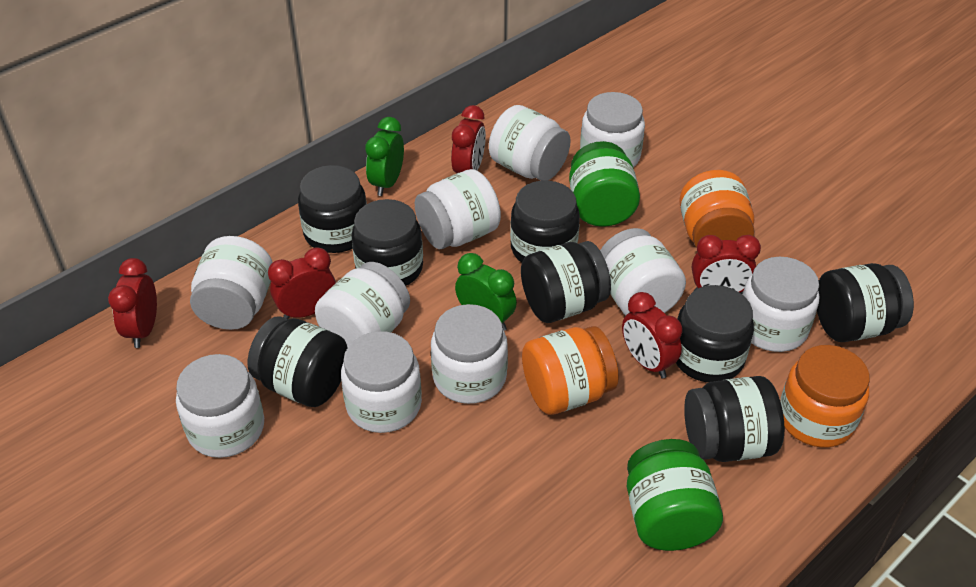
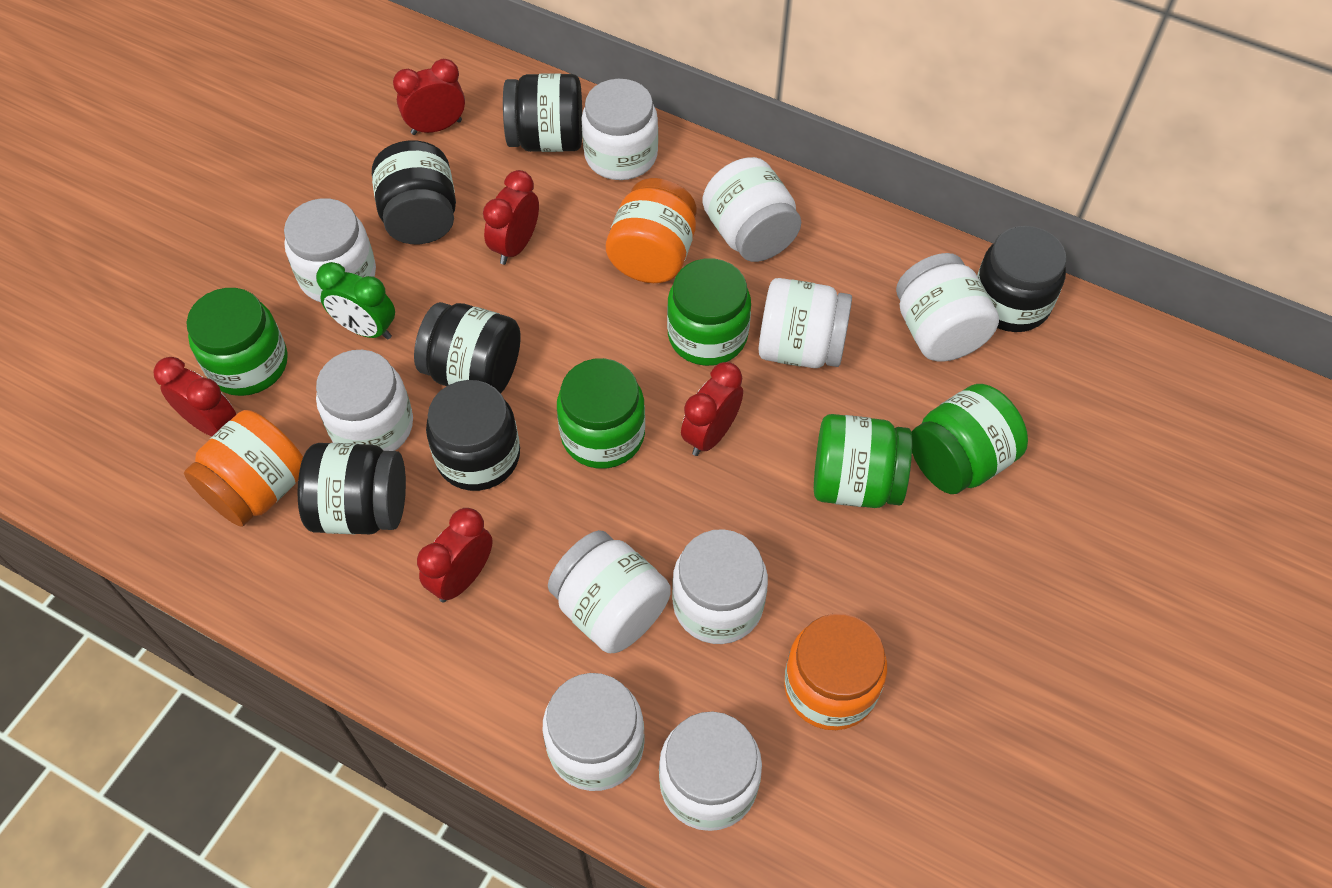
black jar: [248,317,348,407] [298,165,367,253] [351,199,423,286] [510,181,580,263] [521,241,611,323] [676,285,754,382] [684,376,785,462] [817,263,914,342] = 8 -> [298,443,406,534] [372,141,456,244] [414,302,521,393] [426,380,520,491] [503,73,582,152] [977,226,1066,332] = 6
green clock: [365,117,404,196] [455,253,517,331] = 2 -> [316,262,395,340] = 1
green jar: [569,141,640,227] [627,439,723,551] = 2 -> [186,288,288,396] [557,358,645,469] [667,258,751,366] [814,414,912,508] [911,384,1028,494] = 5

